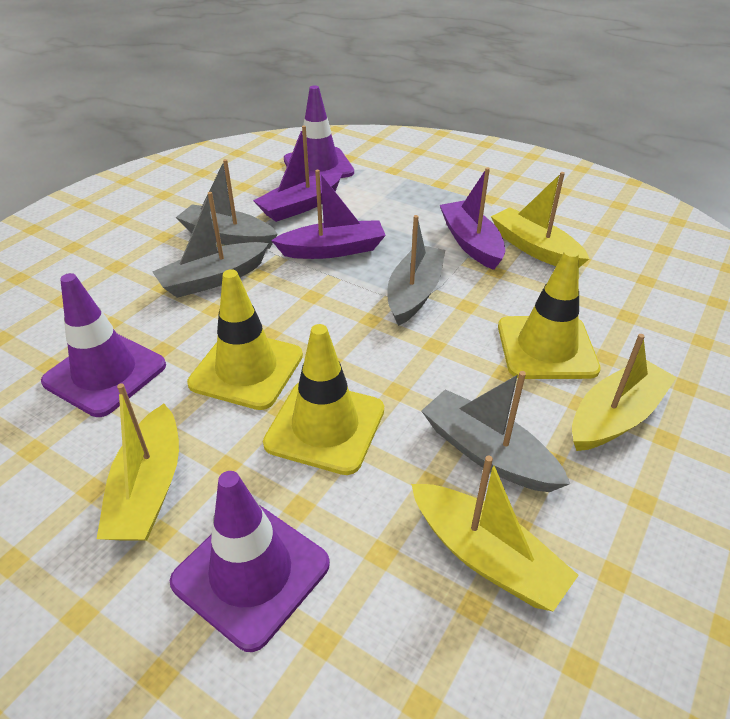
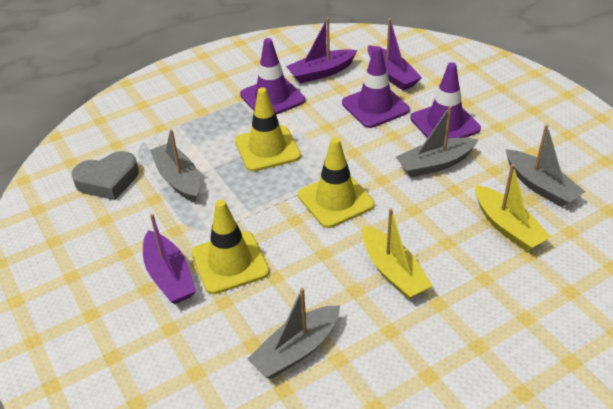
grey heart: none = 0 -> [72,151,139,200] = 1
yellow boat: [97,383,179,541] [411,456,579,611] [491,172,589,267] [572,334,677,451] = 4 -> [363,208,433,299] [475,164,551,251] = 2

